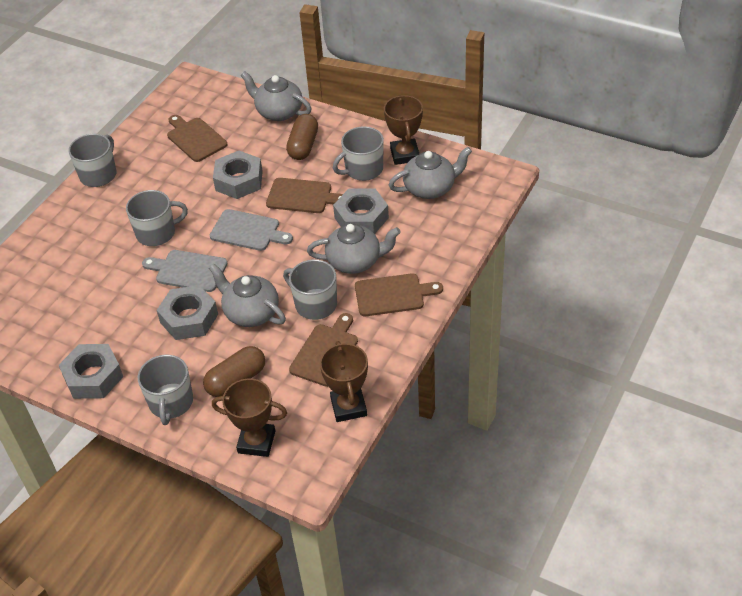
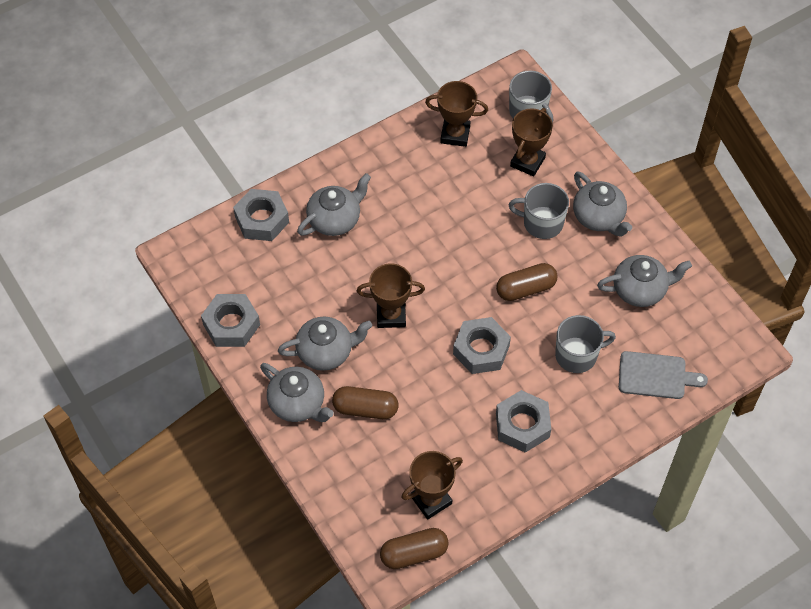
brown capsule: [203,346,265,397] [286,114,318,160] = 2 -> [332,386,398,419] [380,528,449,569] [496,263,558,301] = 3
brown cutting board: [167,115,227,162] [266,178,343,213] [289,313,358,387] [355,273,443,316] = 4 -> none = 0
brown trophy: [212,378,287,457] [320,341,368,422] [384,95,423,165] = 3 -> [357,263,425,328] [402,451,463,519] [425,81,488,147] [510,108,553,176] = 4
grey cutting board: [142,250,227,292] [210,209,293,251] = 2 -> [619,351,708,399] = 1
grey mug: [69,134,116,187] [126,190,188,246] [138,355,193,425] [283,260,337,320] [333,126,384,181] = 5 -> [509,71,553,123] [509,183,569,239] [555,315,616,373] = 3
grey teapot: [209,264,286,327] [240,71,312,121] [307,224,401,274] [389,147,472,199] = 4 -> [260,363,334,422] [278,317,372,371] [297,173,371,236] [573,171,632,237] [597,255,692,307] = 5

